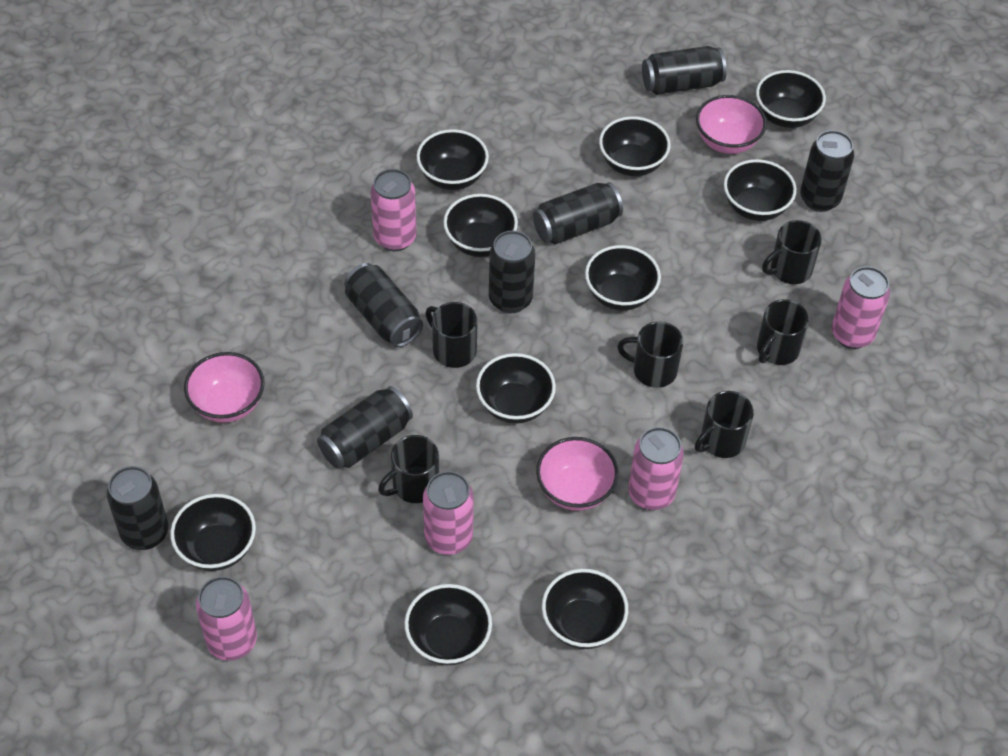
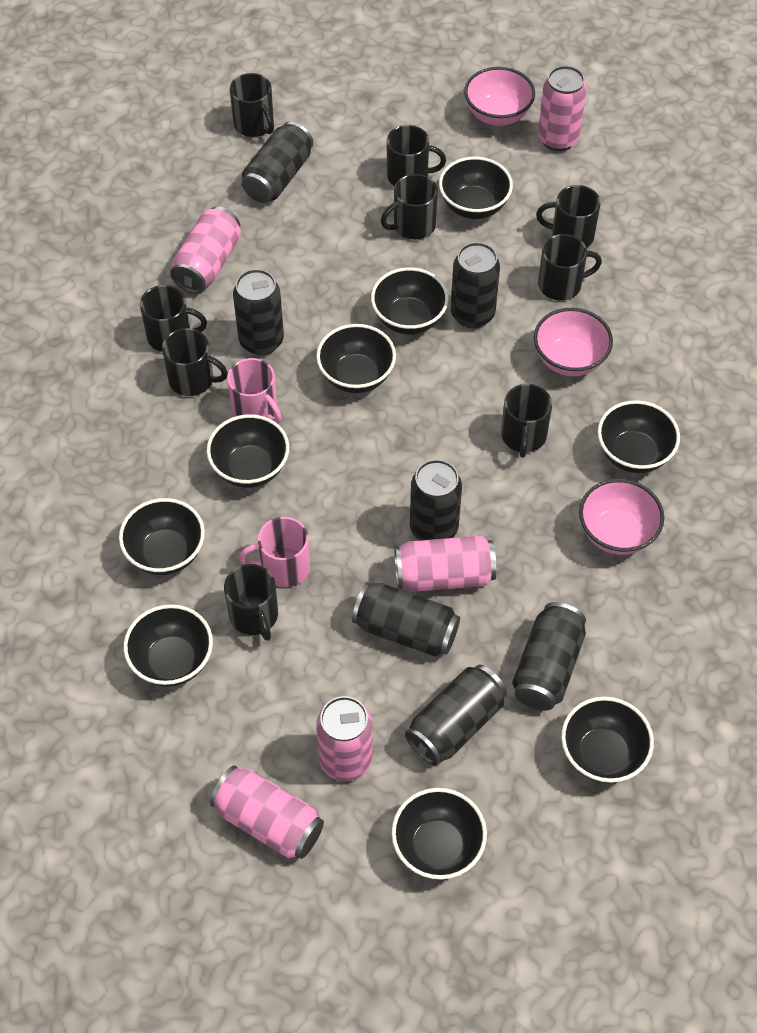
black bowl: [170,494,256,571] [404,584,492,665] [417,129,489,190] [443,194,518,257] [476,353,556,424] [542,569,628,649] [585,245,661,311] [599,116,671,176] [724,159,797,221] [756,70,826,128] = 10 -> [119,498,205,575] [123,604,213,687] [207,414,289,488] [316,324,396,393] [371,267,449,334] [391,788,487,880] [439,157,513,219] [561,697,654,783] [598,400,680,473] = 9
black mug: [378,435,439,503] [425,302,478,368] [617,322,684,388] [695,391,754,458] [757,299,809,365] [762,220,822,284] = 6 -> [140,285,207,352] [162,328,228,396] [224,564,278,641] [230,73,274,137] [381,174,438,239] [387,125,446,186] [501,384,552,458] [536,185,601,248] [538,234,602,301] = 9
pink mug: none = 0 -> [227,358,282,424] [239,517,310,587] = 2

